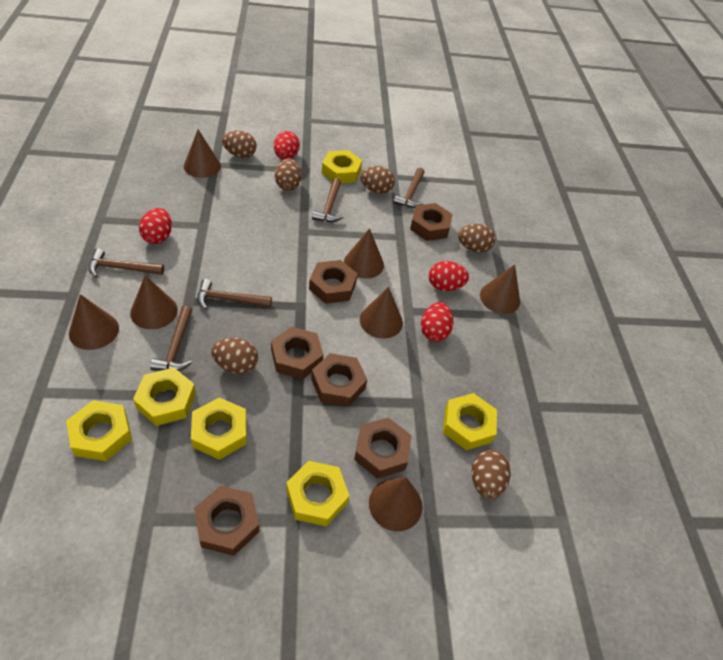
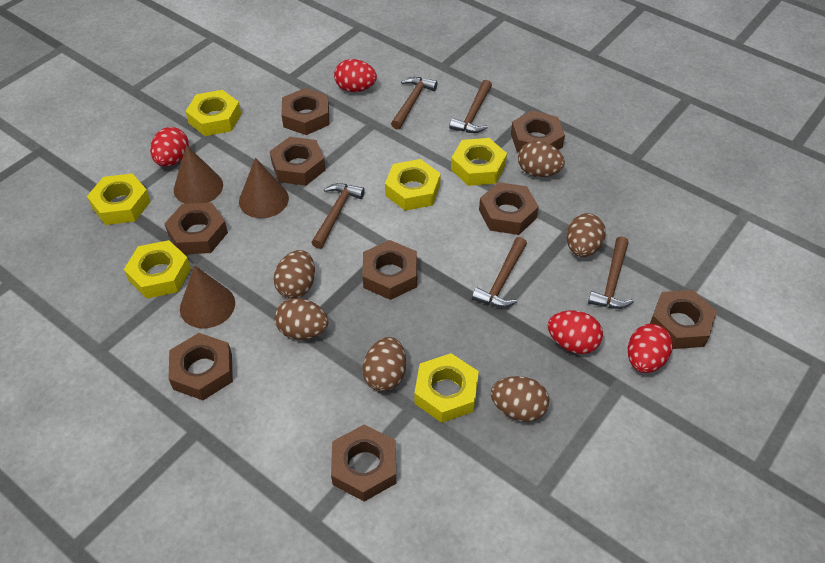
brown cone: [69,294,119,350] [130,275,178,329] [184,129,221,178] [344,228,384,279] [360,287,403,339] [369,477,423,531] [480,264,520,314] = 7 -> [174,145,223,204] [180,265,235,328] [239,158,289,218] = 3
brown nut: [194,486,260,556] [271,327,324,379] [309,260,357,304] [311,353,367,407] [354,418,412,479] [410,203,453,241] = 6 -> [164,203,228,254] [169,333,233,400] [270,137,325,186] [281,88,329,135] [331,425,396,502] [363,240,417,300] [479,182,539,235] [511,110,565,153] [650,290,717,349] = 9

